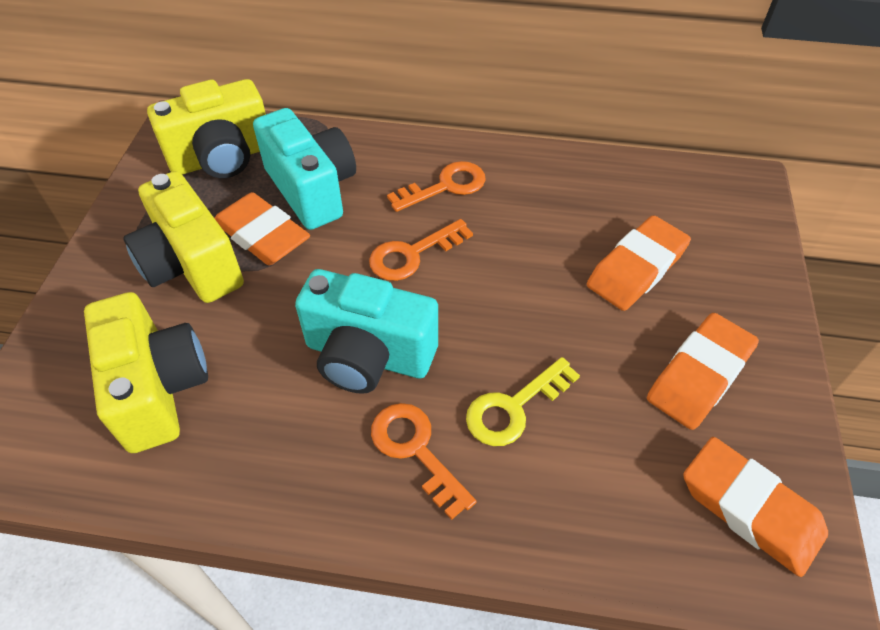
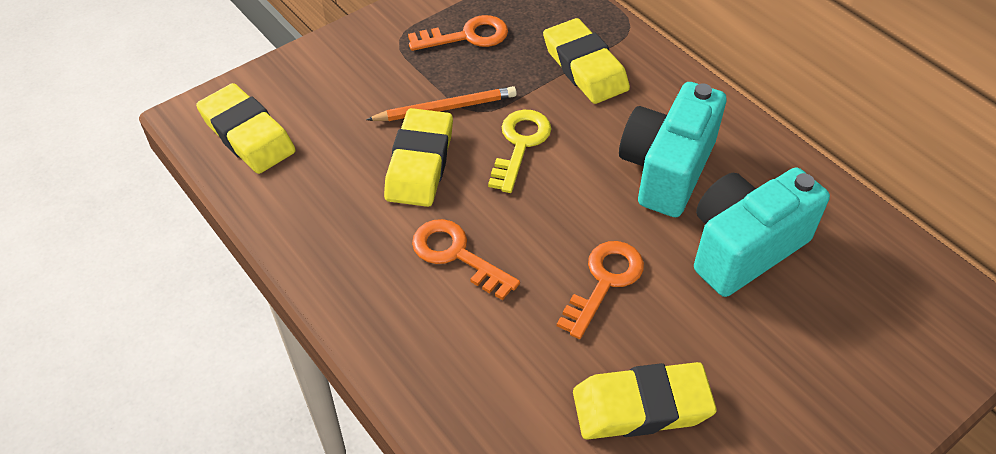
orange eraser: [215,192,310,265] [587,215,691,311] [647,313,759,430] [683,437,828,577] = 4 -> none = 0
orange pencil: none = 0 -> [366,86,517,121] = 1
yellow camera: [84,292,208,453] [123,171,244,303] [147,79,266,178] = 3 -> none = 0
yellow eraser: none = 0 -> [196,83,296,174] [384,108,453,207] [543,18,630,104] [573,362,717,439] = 4

